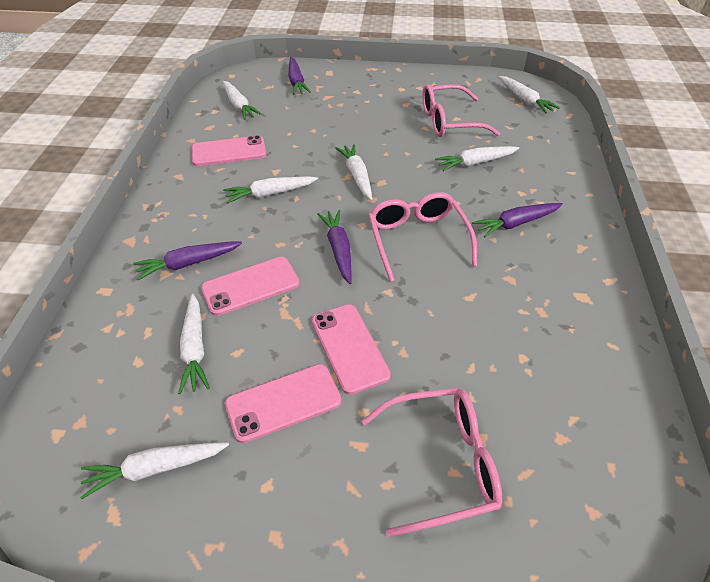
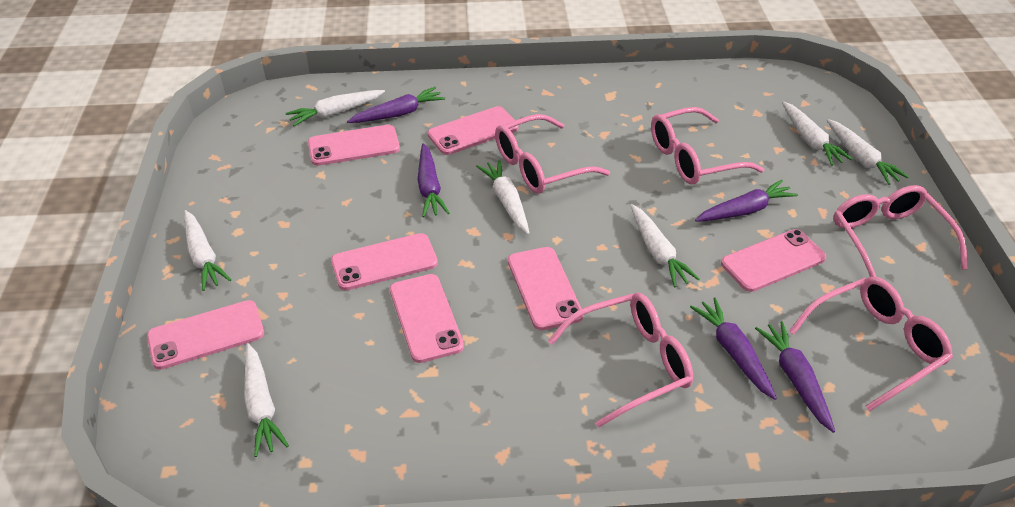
pink glasses: [362,388,502,537] [368,192,477,282] [422,84,500,137] = 3 -> [495,114,610,194] [548,293,693,427] [651,107,764,184] [789,277,953,411] [833,185,968,277] = 5
pink phone: [192,135,266,166] [201,257,300,316] [225,364,341,443] [312,304,391,395] = 4 -> [147,300,264,370] [308,125,400,166] [331,233,438,290] [390,274,464,363] [428,106,519,155] [508,247,583,330] [721,229,826,292] = 7
purple carrot: [133,241,242,280] [288,57,311,95] [317,210,352,284] [472,203,563,238] = 4 -> [347,87,445,123] [418,143,449,217] [690,297,777,400] [695,180,798,222] [755,321,835,433] = 5

